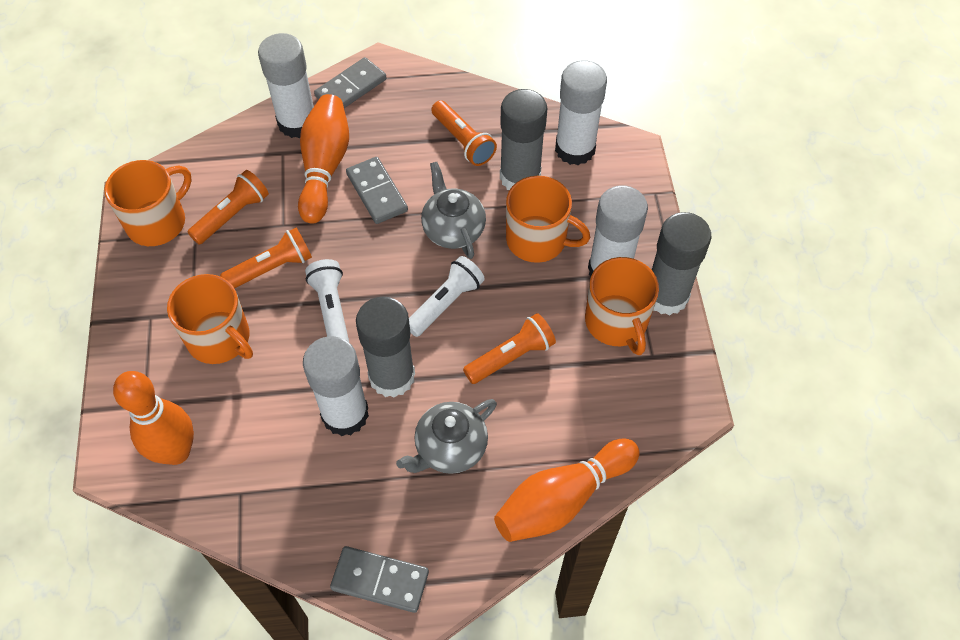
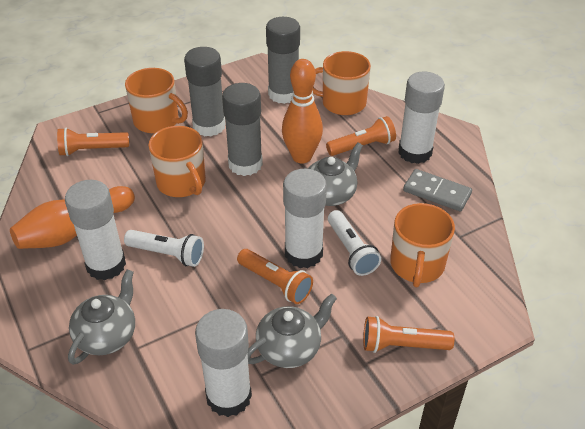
grey domino: [314,57,386,108] [330,546,429,613] [346,157,408,224] = 3 -> [403,169,472,212] = 1
grey teapot: [396,399,497,474] [421,162,486,259] = 2 -> [68,269,135,365] [247,294,337,368] [308,142,363,206] = 3
orange bowling pin: [113,371,194,465] [298,94,349,224] [494,439,639,542] = 3 -> [10,186,135,249] [282,59,323,164] = 2

